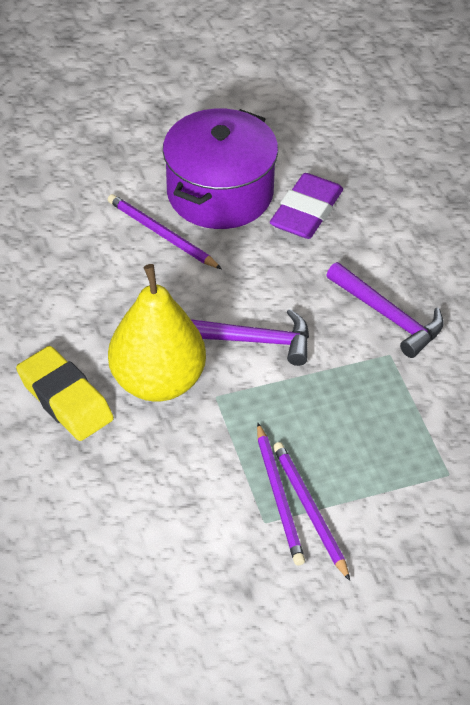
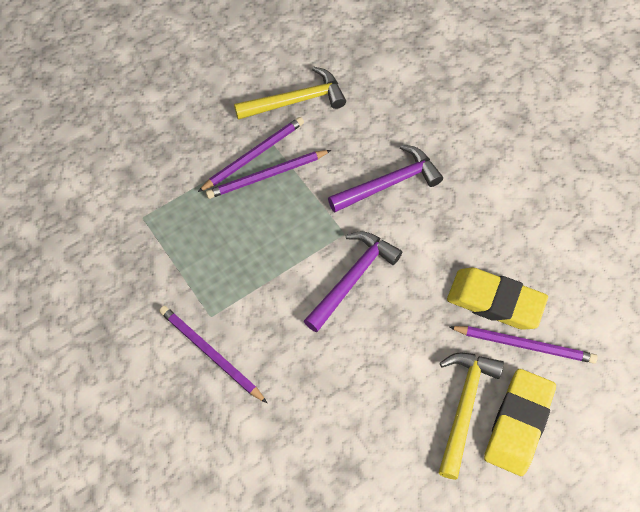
purple eraser: [270,173,343,239] = 1 -> none = 0
purple pencil: [108,194,222,269] [257,423,305,566] [273,442,350,581] = 3 -> [159,306,267,403] [198,117,304,192] [206,150,331,199] [450,326,598,363] = 4
purple pot: [163,108,278,229] = 1 -> none = 0
yellow eraser: [16,346,114,441] = 1 -> [447,267,548,330] [484,369,556,476] = 2
yellow hammer: none = 0 -> [234,67,346,120] [438,353,504,480] = 2
yellow pear: [108,264,206,402] = 1 -> none = 0

